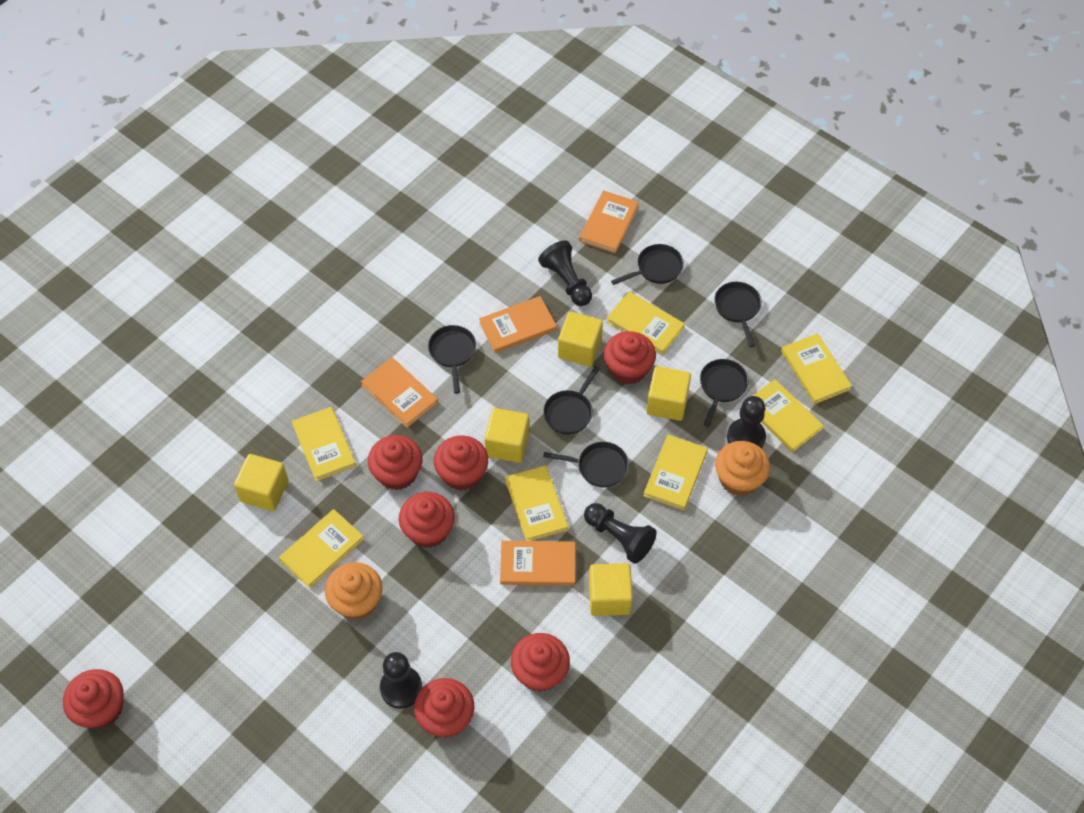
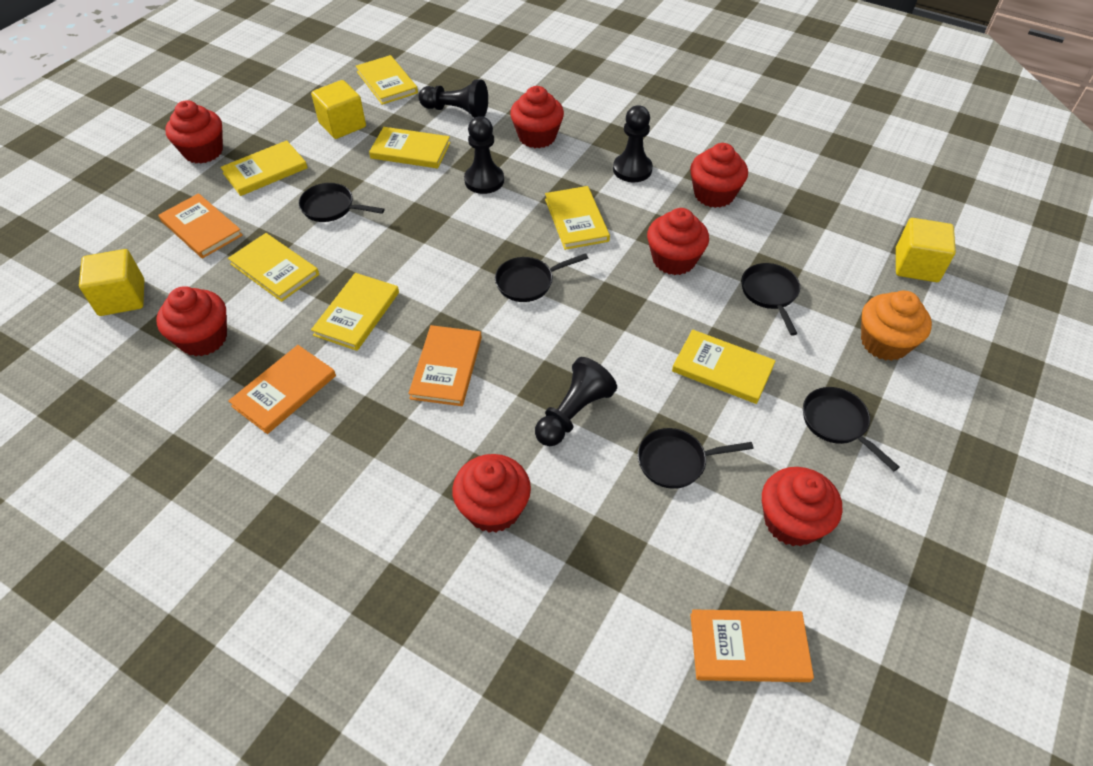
black pan: [428,325,476,394] [543,366,600,435] [543,442,629,488] [611,244,684,285] [700,359,749,427] [714,282,762,347] = 6 -> [299,183,385,222] [495,253,588,302] [637,428,753,489] [741,263,800,336] [803,387,900,471] = 5
orange cupcake: [325,562,383,620] [715,441,770,496] = 2 -> [861,291,932,361] = 1
yellow cube: [234,454,289,511] [484,408,529,463] [558,312,603,367] [589,563,633,616] [646,366,691,421] = 5 -> [79,249,144,316] [311,80,366,139] [896,218,956,282] = 3

